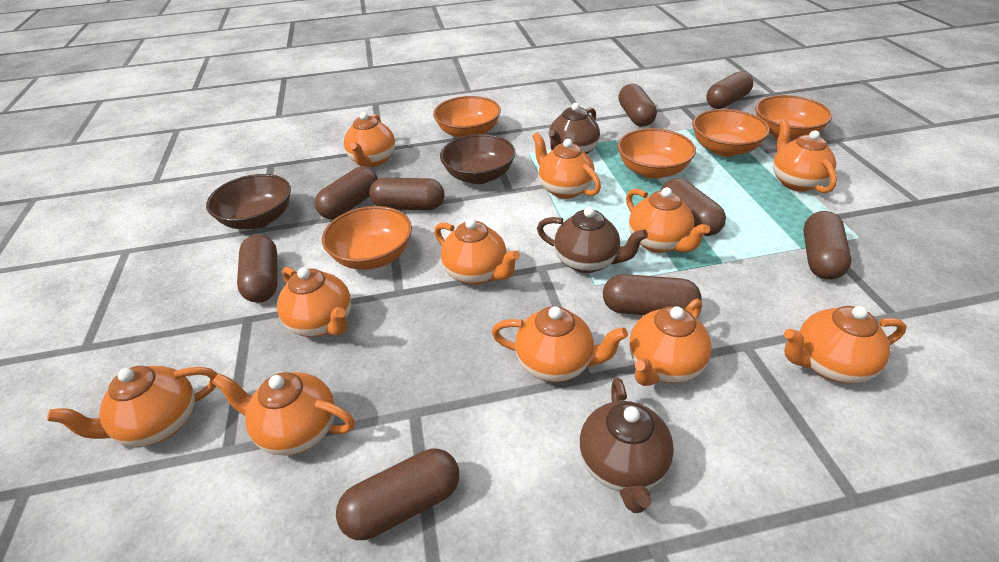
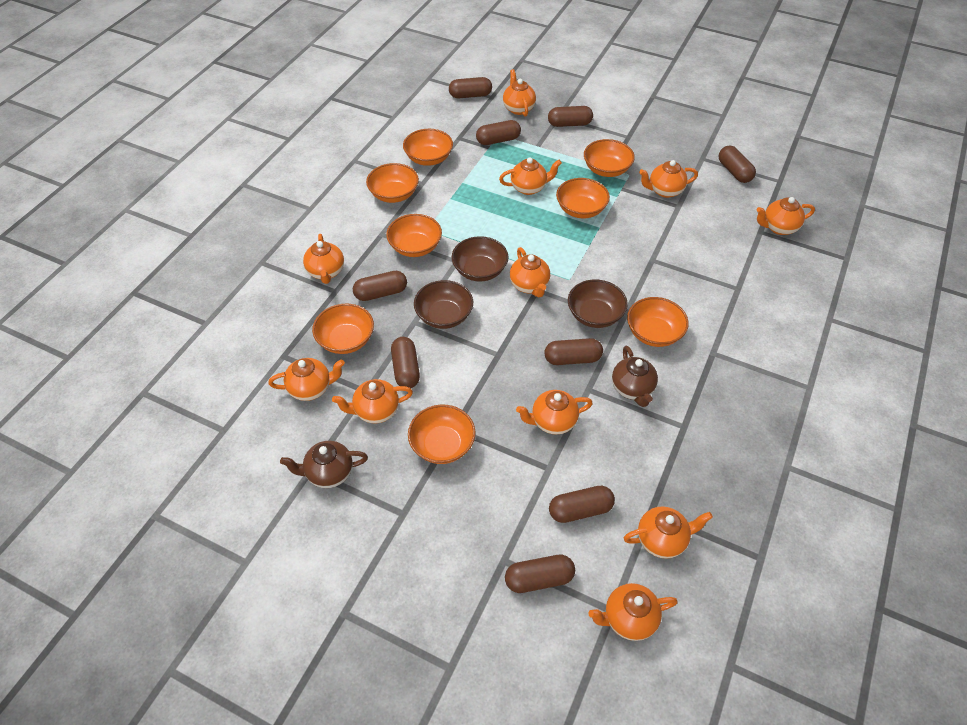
brown bowl: [206,174,291,229] [440,134,516,184] = 2 -> [414,280,473,329] [452,236,509,282] [568,280,628,328] = 3
brown teapot: [537,207,648,273] [549,103,600,154] [579,377,674,513] = 3 -> [280,441,368,488] [612,346,658,407] = 2
orange bowl: [322,206,412,270] [433,96,501,138] [617,128,696,179] [692,109,770,157] [755,95,832,141] = 5 -> [312,304,374,354] [366,163,419,203] [386,214,442,257] [403,129,453,166] [408,405,476,464] [556,178,610,218] [584,139,635,177] [627,297,689,347] = 8

